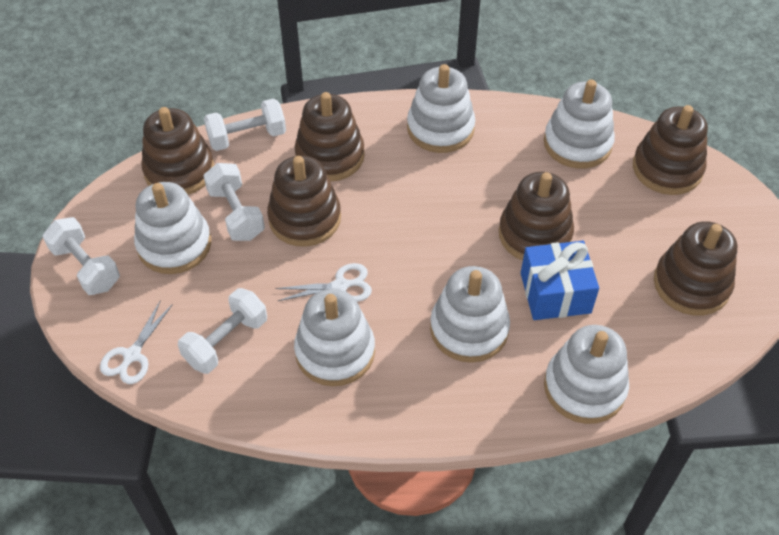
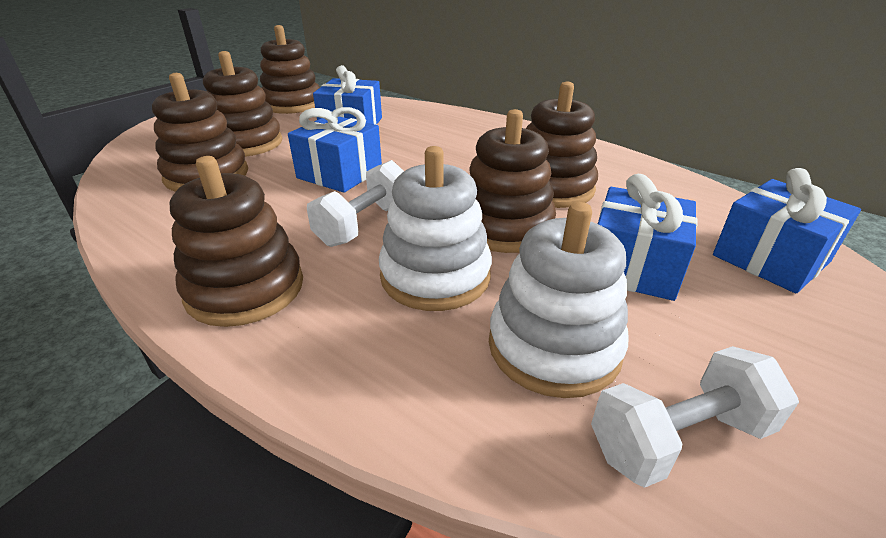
blue gift: [521,241,599,320] = 1 -> [288,107,382,193] [313,65,382,125] [598,174,698,301] [713,168,861,293] = 4
white dumbbell: [42,217,120,295] [178,288,267,374] [203,163,265,241] [204,98,286,151] = 4 -> [307,160,404,247] [591,346,799,488] = 2
white scissors: [100,300,173,384] [275,263,372,302] = 2 -> none = 0
white stacking toy: [134,182,211,274] [294,289,375,386] [407,64,475,153] [430,266,510,363] [544,80,615,169] [544,325,629,424] = 6 -> [379,146,492,311] [489,202,628,398] = 2

